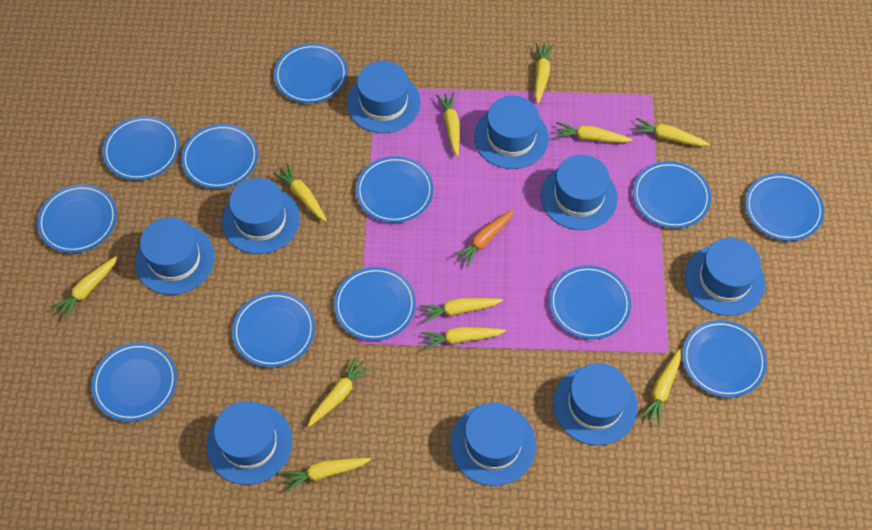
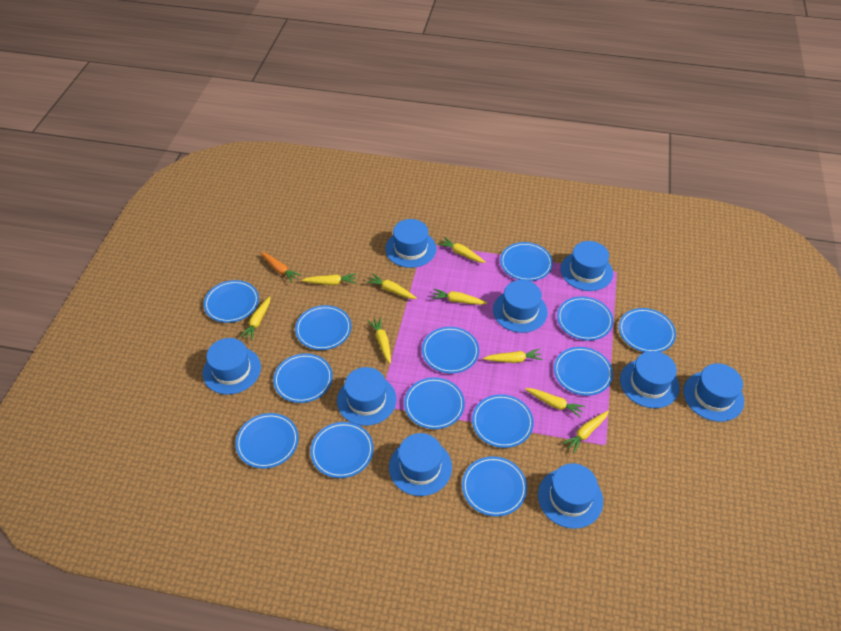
blue plate: [37,184,117,253] [92,342,177,421] [102,116,179,180] [181,124,258,189] [232,292,315,367] [274,43,348,103] [334,267,416,341] [356,156,434,223] [549,265,631,339] [633,161,711,228] [682,320,767,398] [745,173,824,241] = 12 -> [204,280,259,323] [235,413,299,469] [273,353,333,403] [295,305,352,350] [310,422,374,478] [404,377,465,429] [422,327,479,373] [462,456,527,516] [472,394,534,448] [500,242,553,281] [554,347,613,396] [557,296,613,341] [619,308,676,352] = 13
yellow carrot: [51,256,118,320] [273,163,327,222] [281,458,371,492] [308,357,371,427] [420,298,503,323] [421,327,506,350] [436,92,460,157] [535,43,553,104] [555,122,632,143] [632,118,710,146] [640,349,681,426] = 11 -> [240,296,270,340] [302,273,356,285] [366,274,417,299] [368,317,391,364] [432,289,487,305] [437,237,486,263] [483,349,543,363] [525,388,585,417] [562,411,609,453] = 9

